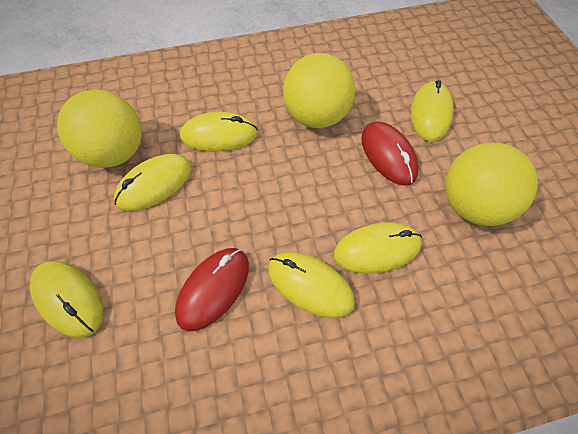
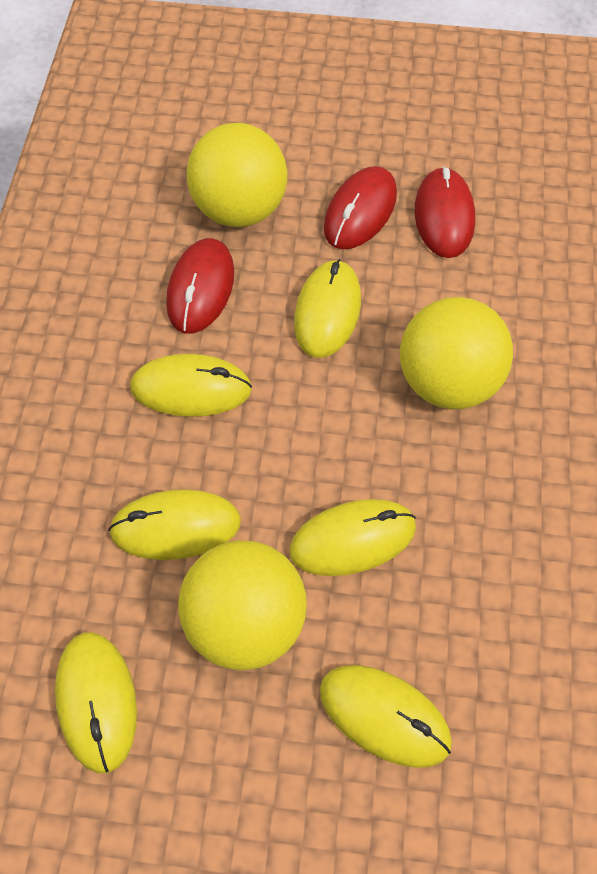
red mouse: [175,248,249,331] [361,121,419,186] = 2 -> [166,238,234,334] [324,166,397,249] [415,167,475,258] = 3

